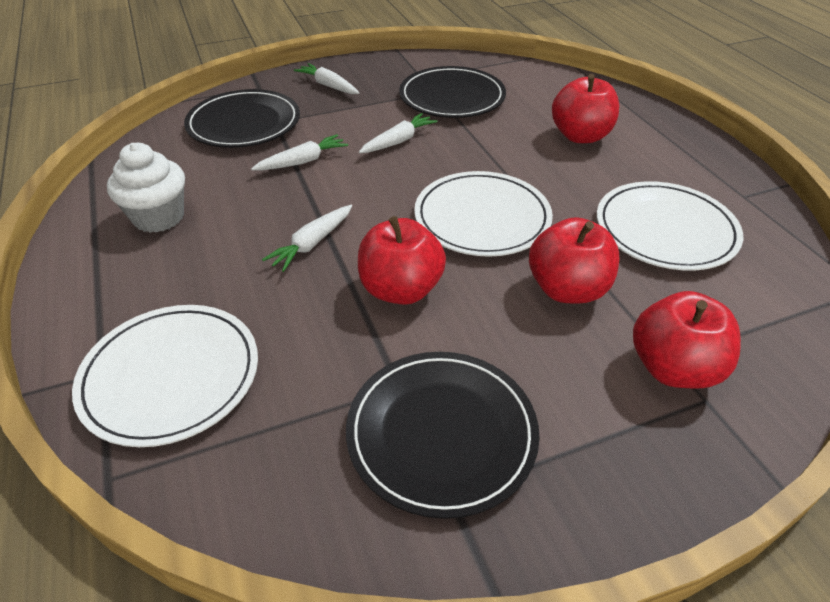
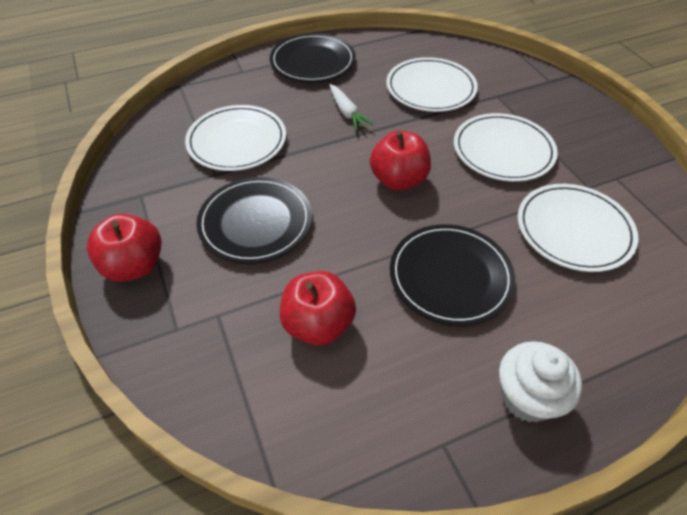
red apple: [358,216,446,305] [529,217,620,303] [552,74,619,143] [633,291,741,389] = 4 -> [87,214,161,282] [280,271,356,346] [370,130,431,191] = 3
white carrot: [251,134,348,170] [262,205,352,272] [294,63,359,94] [359,113,437,153] = 4 -> [330,84,373,130] = 1
white plate: [72,305,258,447] [414,171,553,257] [597,181,743,271] = 3 -> [185,105,286,171] [386,57,478,112] [454,113,558,182] [518,184,638,272] = 4

